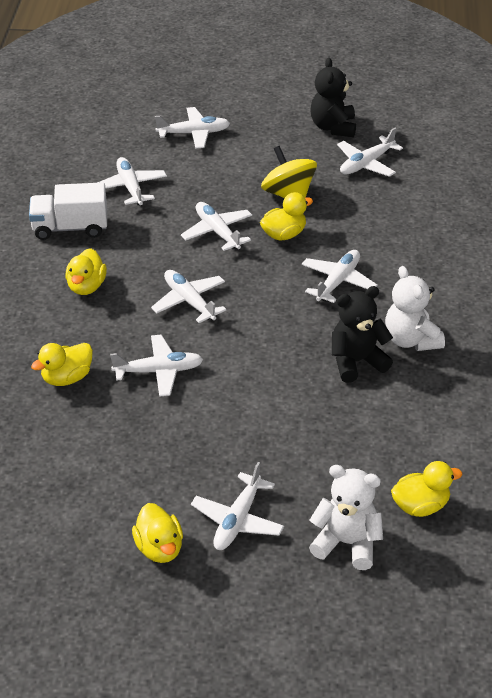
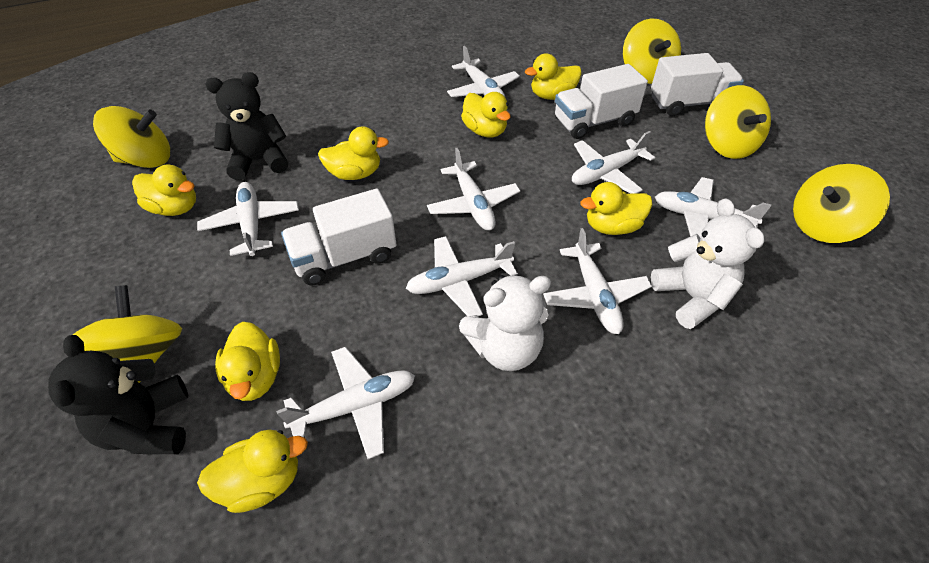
white truck: [29,182,107,240] = 1 -> [281,189,397,286] [555,64,648,139] [651,53,744,116] = 3
yellow duck: [31,343,93,386] [66,248,107,295] [132,503,183,563] [260,192,313,241] [391,461,462,517] = 5 -> [132,164,196,216] [197,430,308,513] [215,322,280,401] [318,126,389,180] [461,92,511,137] [525,53,582,100] [580,182,652,235] = 7
yellow spinning top: [261,146,317,198] = 1 -> [73,285,182,383] [93,106,170,168] [623,19,681,84] [705,85,771,159] [793,164,890,243] = 5

